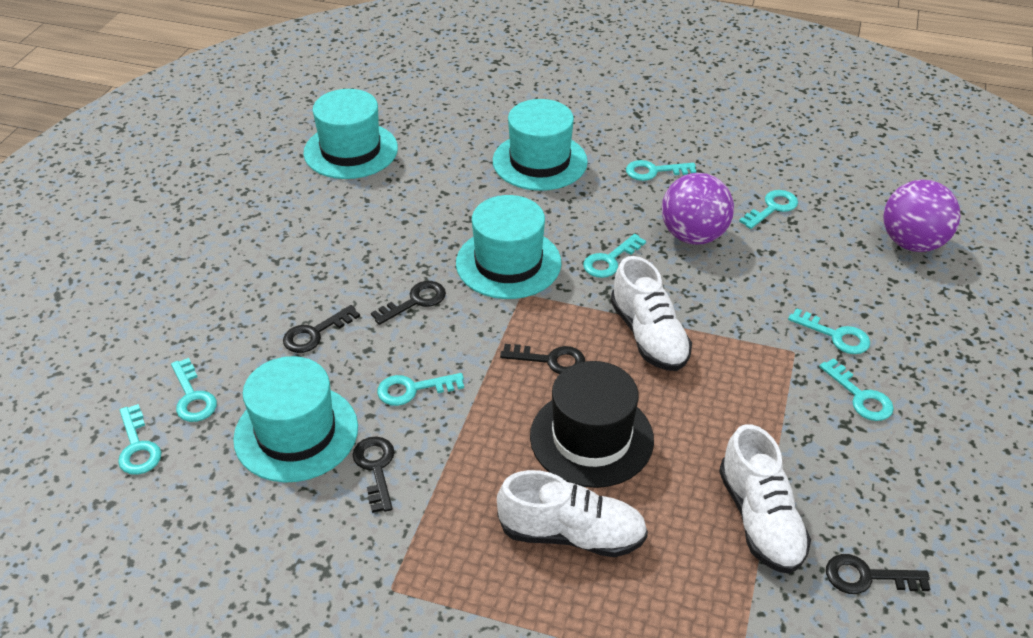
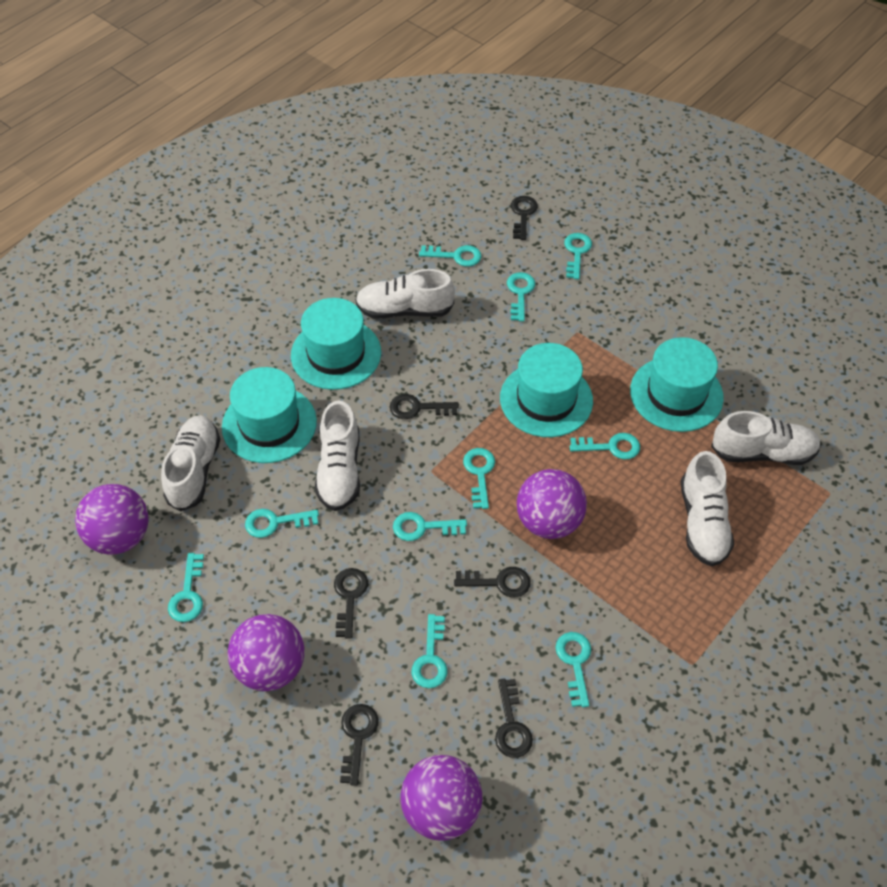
black hat: [530,361,654,488] = 1 -> none = 0
black key: [283,305,360,353] [353,436,395,513] [371,281,446,325] [500,344,585,374] [826,554,930,594] = 5 -> [334,568,368,639] [340,704,379,786] [390,394,459,419] [454,567,531,597] [495,679,533,758] [511,196,538,240] = 6
purple ball: [662,173,734,245] [883,180,960,252] = 2 -> [75,484,149,555] [228,614,305,691] [400,755,482,841] [517,469,587,539] = 4
turquoise key: [118,404,161,475] [171,358,217,422] [377,373,464,406] [583,234,646,278] [626,160,696,181] [739,190,798,229] [788,308,870,354] [819,358,894,421] = 8 -> [168,553,204,622] [245,509,319,538] [393,512,467,541] [411,614,448,688] [419,245,482,267] [463,448,495,509] [507,272,535,322] [555,632,591,707] [564,233,592,279] [570,433,640,459] = 10
white shoe: [497,470,648,557] [610,256,692,371] [719,424,811,574] = 3 -> [161,415,220,512] [315,401,360,511] [355,269,455,319] [681,451,734,566] [711,411,821,465] = 5

